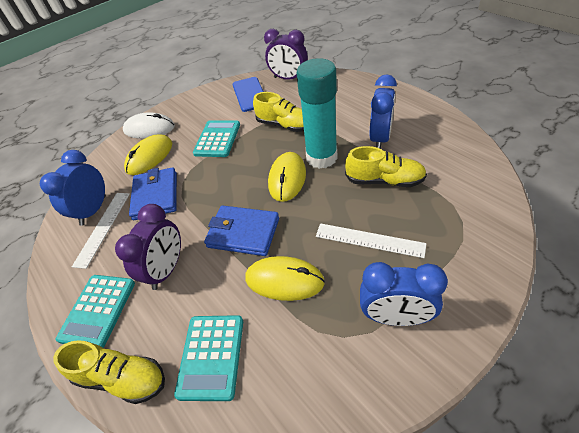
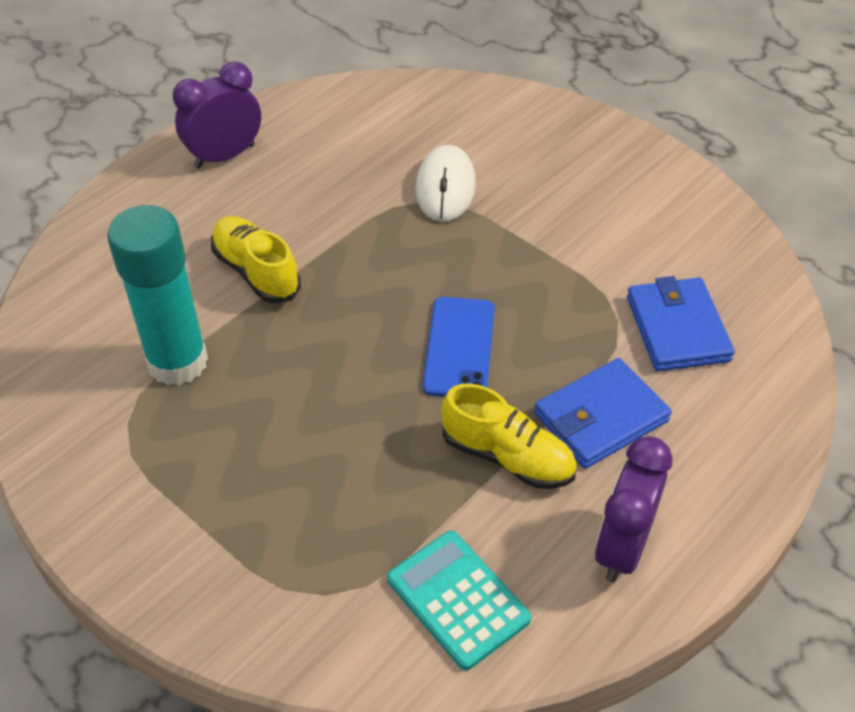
blue clock: [40,150,106,226] [360,262,448,326] [370,74,397,149] = 3 -> none = 0
turquoise calculator: [56,275,135,348] [174,315,243,401] [193,120,240,157] = 3 -> [387,531,531,670] = 1
white ruler: [72,193,130,269] [316,223,427,258] = 2 -> none = 0
yellow mouse: [124,134,172,175] [245,256,325,301] [268,152,306,202] = 3 -> none = 0
yellow shoe: [53,340,165,404] [253,92,304,132] [345,146,427,187] = 3 -> [211,216,301,303] [441,383,577,489] = 2

